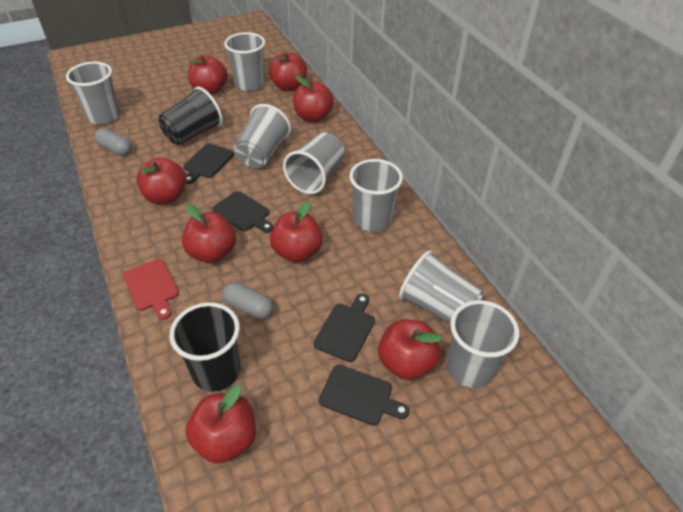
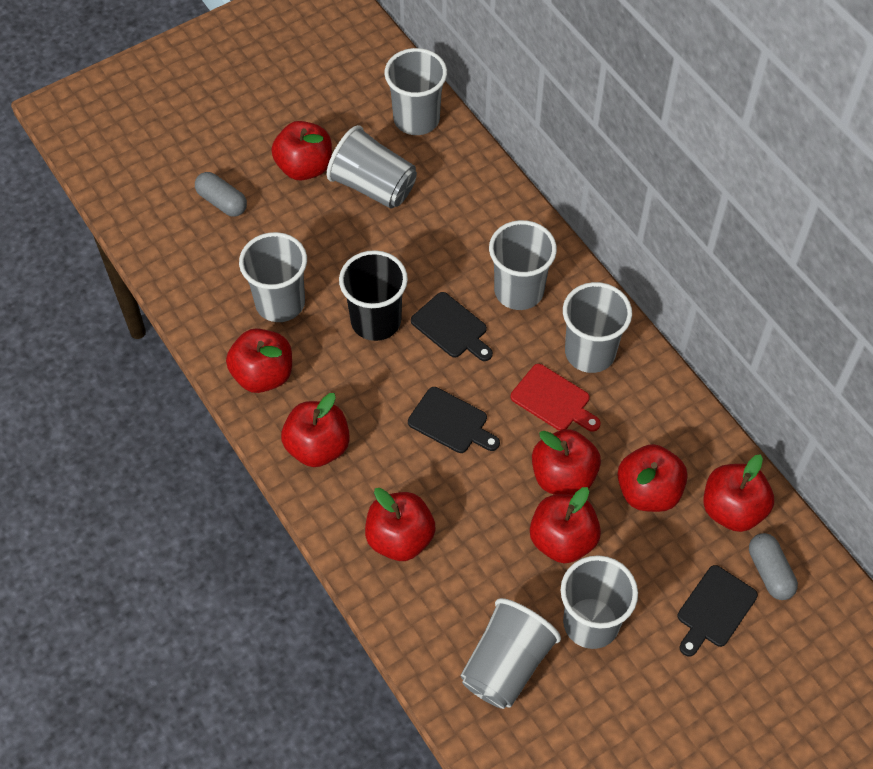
black cup: [158,87,223,145] [170,302,240,392] = 2 -> [339,250,408,341] = 1
black cutting board: [183,143,234,184] [212,191,273,233] [314,294,375,362] [319,365,410,425] = 4 -> [408,387,500,453] [411,292,493,361] [678,565,758,657] = 3

